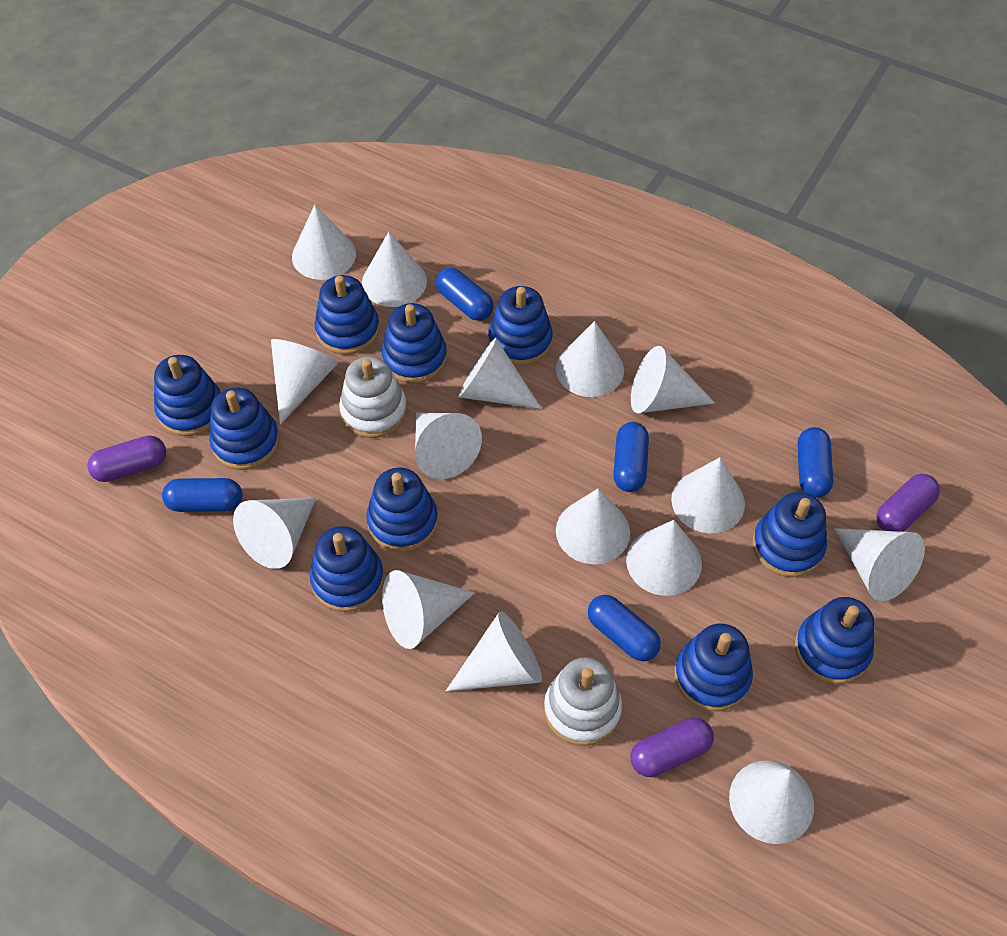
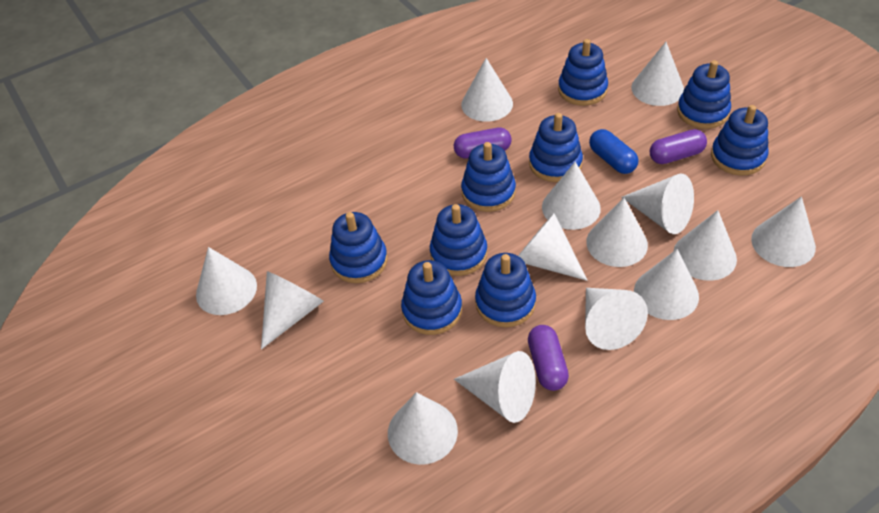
blue capsule: [162,478,242,512] [436,268,494,321] [588,595,661,661] [613,422,649,492] [798,427,833,498] = 5 -> [589,129,638,174] = 1
blue stacking toy: [154,355,221,436] [209,387,279,470] [310,526,384,612] [315,275,380,355] [366,467,438,552] [381,303,447,383] [488,286,553,366] [674,623,753,711] [753,492,827,577] [795,597,875,684] = 10 -> [329,212,388,283] [401,260,462,335] [430,204,488,276] [461,142,516,212] [475,253,536,327] [529,113,583,182] [558,39,608,106] [677,60,731,129] [711,105,768,176] = 9
white cone: [233,498,316,569] [271,339,338,425] [292,205,356,280] [362,232,427,307] [382,570,475,649] [415,413,482,479] [446,611,542,691] [458,338,542,409] [556,321,624,397] [556,488,630,564] [626,520,702,596] [631,346,715,413] [671,457,745,533] [729,760,814,844] [834,528,925,601] = 15 -> [196,247,257,315] [261,271,324,350] [388,392,458,465] [454,351,536,423] [461,58,513,122] [518,213,588,281] [542,162,601,230] [585,288,648,350] [586,198,648,267] [621,173,694,234] [631,42,684,106] [634,249,699,320] [673,210,737,281] [751,196,816,267] = 14
white stacking toy: [339,356,407,438] [544,657,622,746] = 2 -> none = 0

